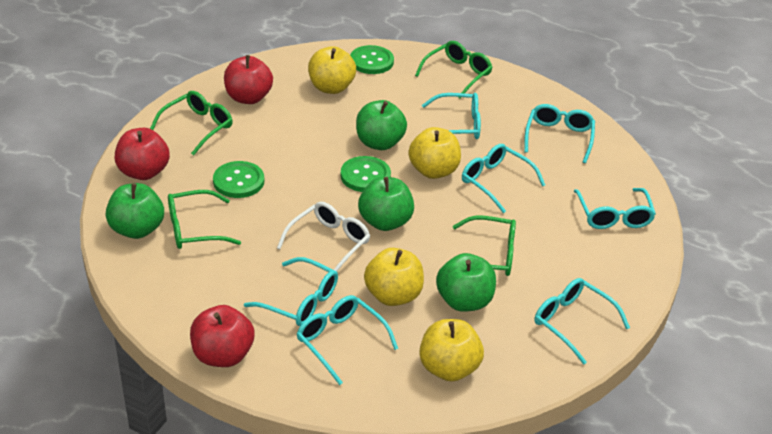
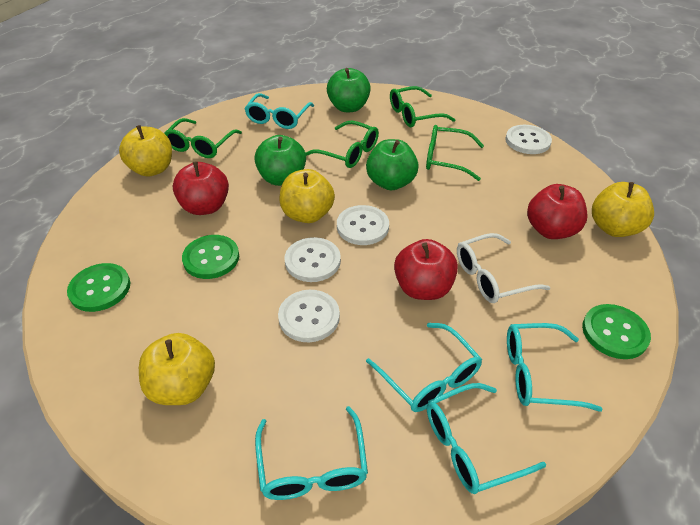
green apple: [106,183,164,239] [356,100,407,150] [358,177,414,231] [436,253,496,312] = 4 -> [254,135,306,186] [327,68,371,112] [366,139,419,190] = 3
turquoise glasses: [244,257,338,326] [297,295,398,385] [422,93,481,139] [462,144,545,213] [524,104,595,163] [534,278,630,364] [574,188,656,229] = 7 -> [244,93,314,129] [255,406,368,500] [366,323,482,412] [427,383,546,494] [507,323,603,412] = 5
white button: none = 0 -> [278,290,340,342] [285,237,341,282] [337,205,389,245] [505,125,552,154] = 4

